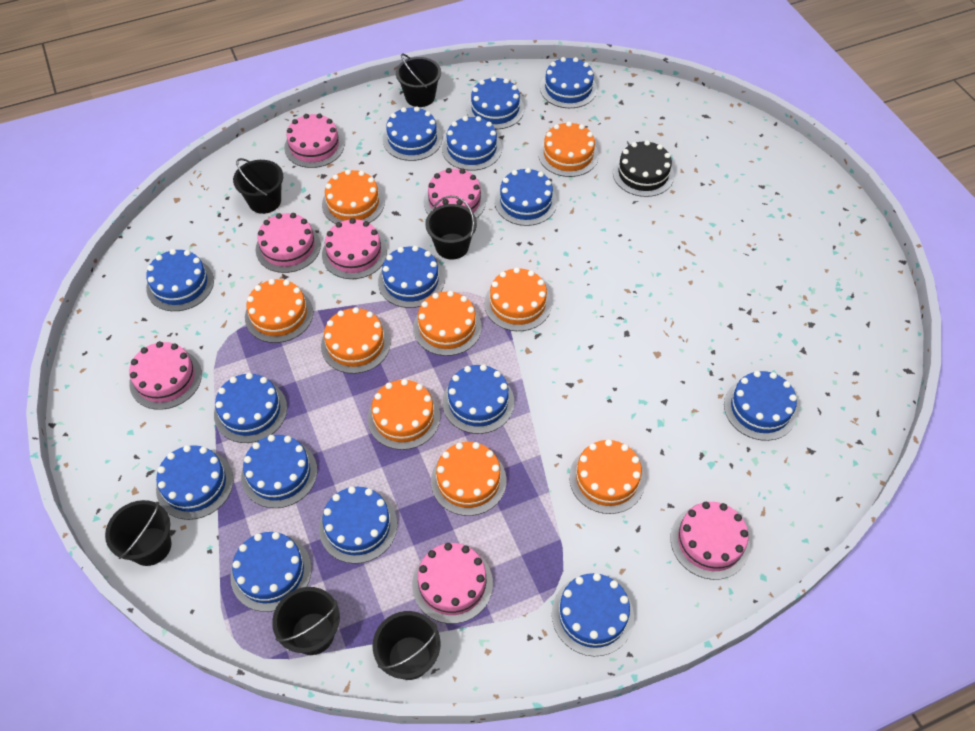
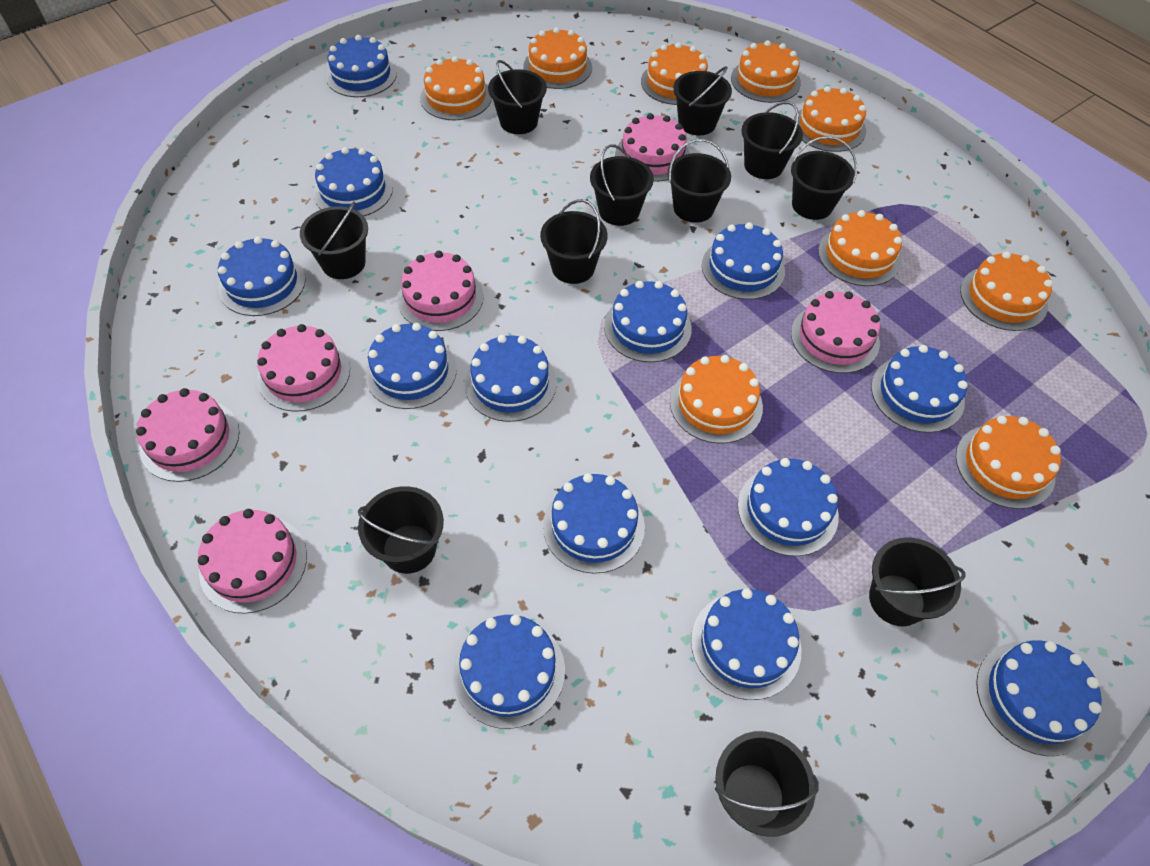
black bucket: [105,500,171,566] [233,158,283,214] [272,587,340,655] [372,611,441,680] [396,53,441,107] [425,196,477,260] = 6 -> [300,202,368,279] [358,486,444,574] [488,60,547,134] [540,199,608,284] [590,144,654,226] [668,139,731,223] [673,66,732,135] [715,731,819,837] [741,101,803,179] [791,136,857,220] [869,537,966,626] = 11
black cake: [613,140,674,197] = 1 -> none = 0
blue cake: [146,249,214,311] [156,445,234,520] [214,373,287,443] [230,532,312,612] [241,435,317,508] [319,486,397,564] [378,246,444,308] [383,107,442,161] [442,116,502,171] [442,364,514,434] [466,77,524,129] [495,168,557,226] [540,57,597,108] [552,573,634,656] [724,371,797,441] = 15 -> [218,237,306,316] [313,147,393,216] [326,35,397,97] [365,323,457,409] [453,615,565,729] [465,335,557,422] [543,473,645,574] [604,281,692,362] [691,588,801,700] [702,222,785,300] [738,458,839,556] [871,345,968,433] [976,640,1102,756] = 13
pink cake: [129,341,202,410] [256,213,321,273] [284,113,344,168] [322,218,387,279] [412,543,493,624] [423,168,486,219] [670,502,750,580] = 7 -> [136,388,240,482] [198,509,307,614] [257,324,350,412] [397,251,484,331] [615,113,690,182] [791,291,880,373] = 6

